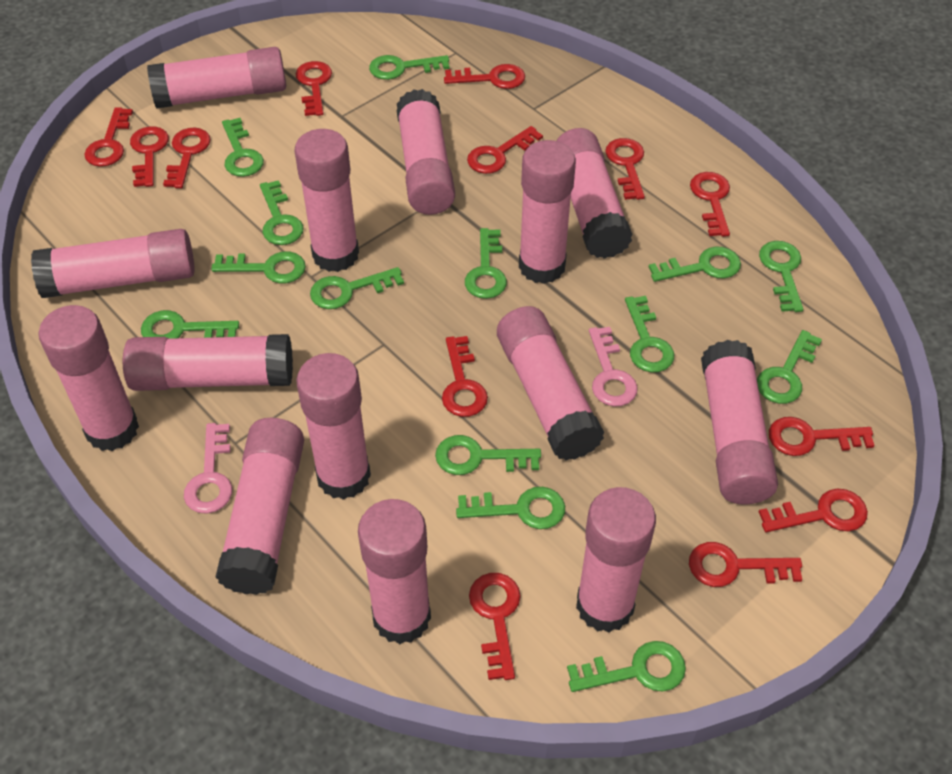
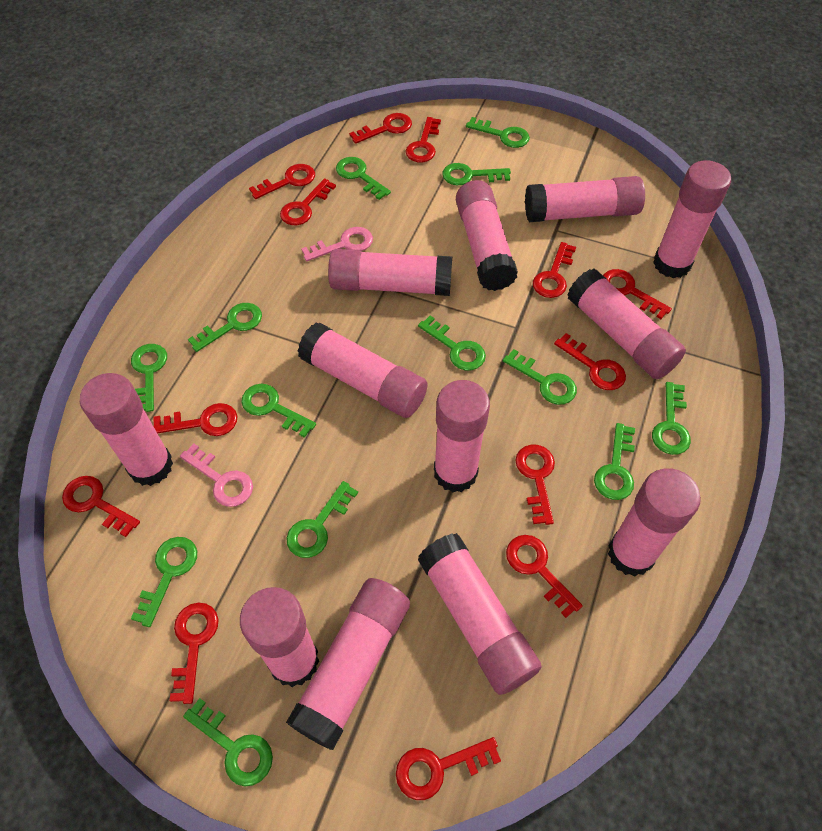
green key: [141,310,239,339] [211,251,306,283] [222,118,264,177] [260,180,304,245] [310,267,404,309] [369,55,450,80] [435,435,541,475] [456,487,565,529] [465,228,507,299] [567,641,686,692] [625,296,674,373] [649,246,741,282] [757,330,822,404] [759,241,803,312] = 14 -> [131,344,167,412] [131,537,197,627] [183,698,273,786] [188,303,262,352] [241,384,316,438] [287,481,358,558] [336,157,391,200] [418,316,486,371] [442,163,511,185] [466,117,530,148] [503,349,577,405] [594,423,635,500] [652,382,691,455] = 13
pink glue stick: [31,229,195,298] [38,305,139,451] [123,334,293,391] [147,47,286,109] [216,418,304,595] [295,129,359,272] [296,353,371,500] [358,499,431,644] [397,89,455,215] [497,306,604,460] [519,140,576,284] [556,128,633,259] [576,487,656,633] [701,340,778,504] = 14 -> [80,373,173,486] [240,587,319,687] [286,578,410,750] [298,323,428,418] [328,249,452,296] [418,533,542,695] [434,380,490,492] [456,180,518,291] [525,176,645,222] [567,269,686,379] [608,468,701,577] [653,160,731,278] = 12

